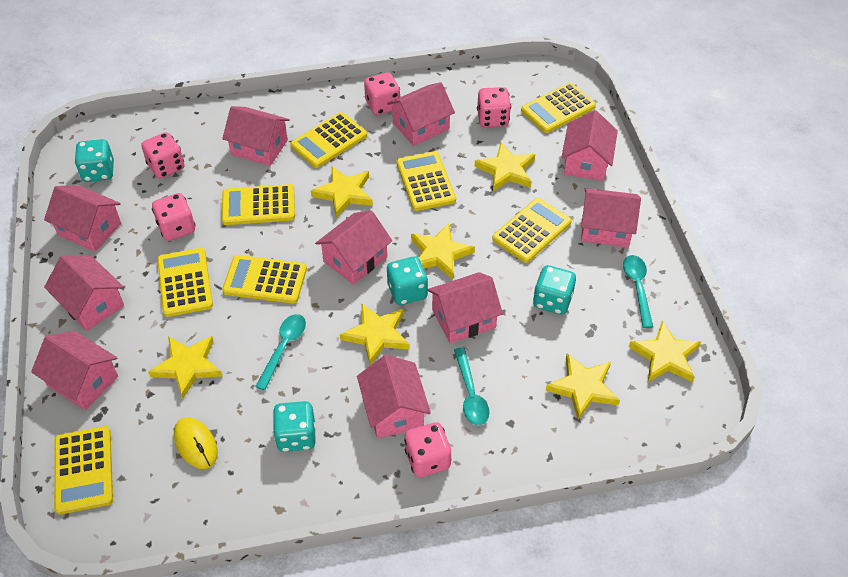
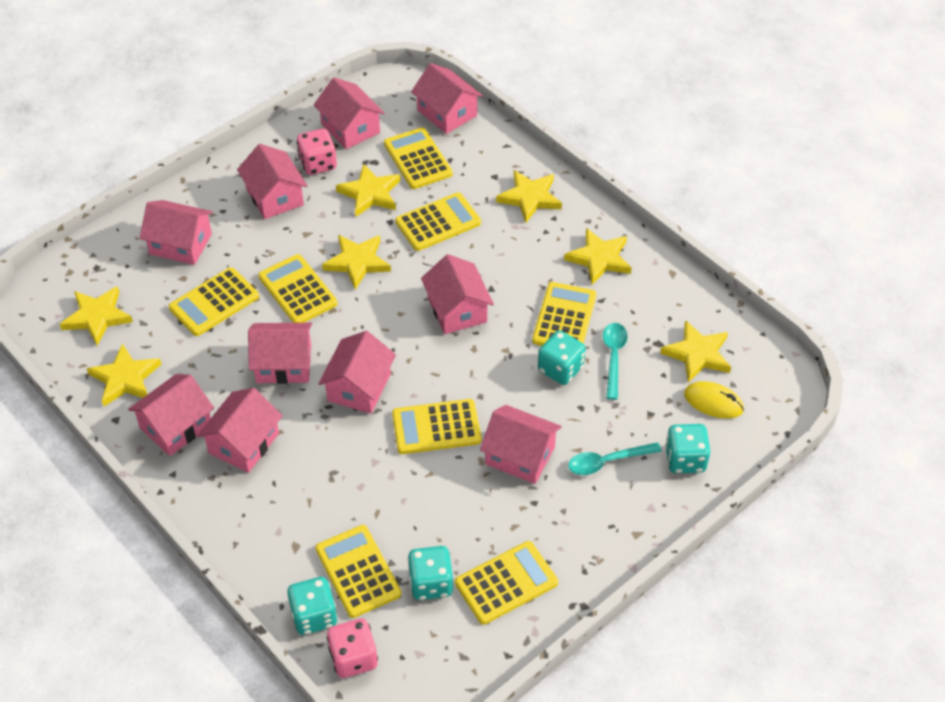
pink dice: [141,132,185,178] [152,193,195,241] [364,72,400,115] [404,422,451,477] [477,87,511,127] = 5 -> [297,129,337,175] [327,619,378,678] = 2
turquoise spoon: [255,314,306,390] [454,347,490,425] [623,255,653,328] = 3 -> [568,442,662,475] [603,323,628,400] = 2

